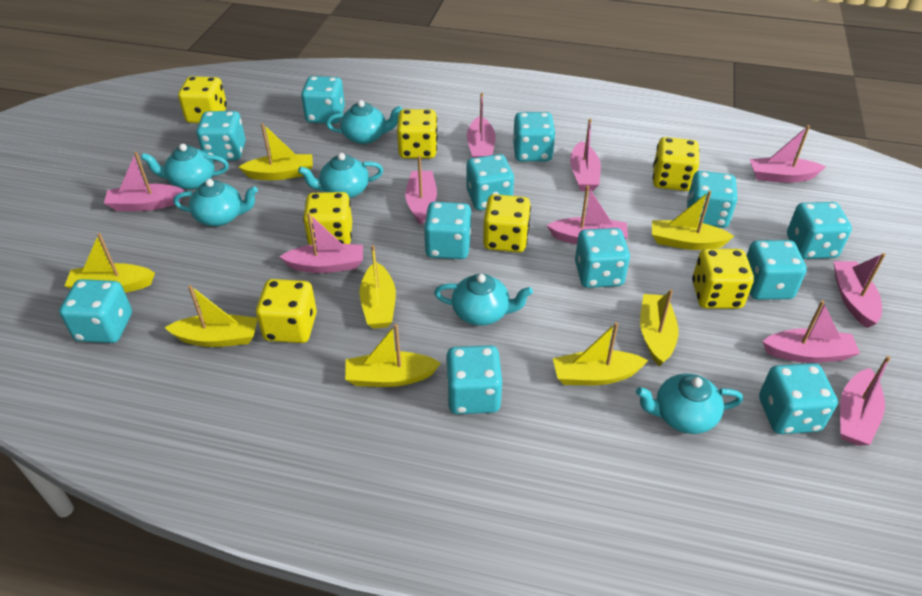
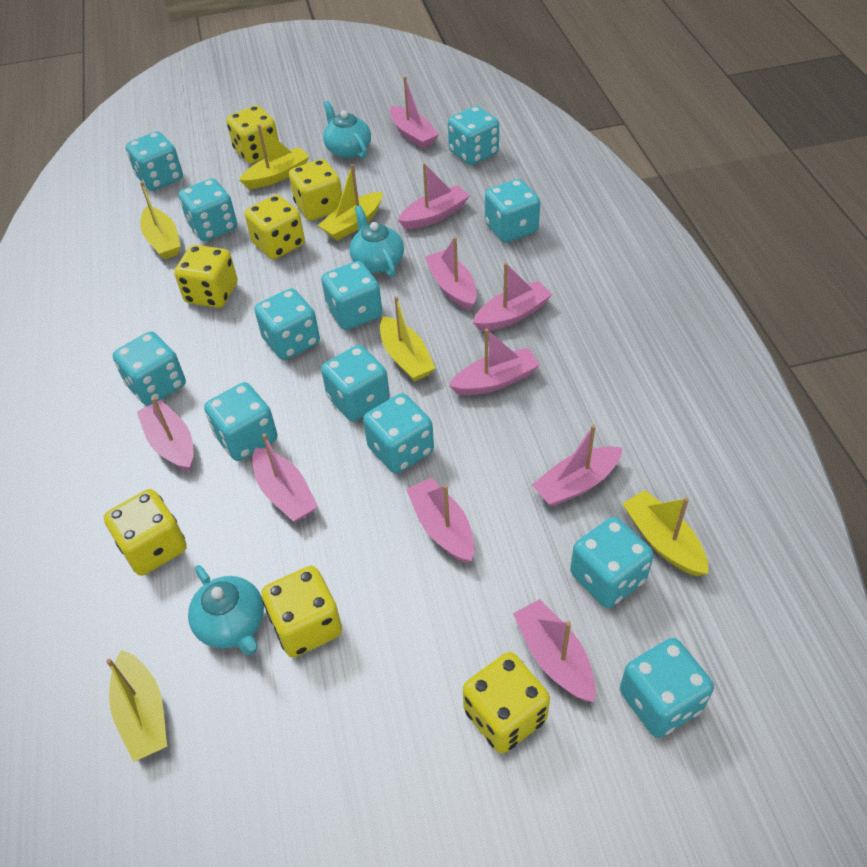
turquoise teapot: [141,144,229,190] [173,179,258,226] [298,153,383,199] [326,100,403,144] [434,274,533,326] [636,373,743,434] = 6 -> [188,565,264,655] [323,101,371,158] [350,206,404,277] = 3
yellow boat: [65,233,155,293] [164,285,258,347] [239,123,313,180] [345,324,441,387] [359,245,396,329] [553,322,648,385] [640,289,679,366] [652,191,734,250] = 8 -> [106,650,167,762] [140,181,180,259] [239,124,310,189] [318,164,383,241] [380,296,435,381] [622,490,708,576] = 6

